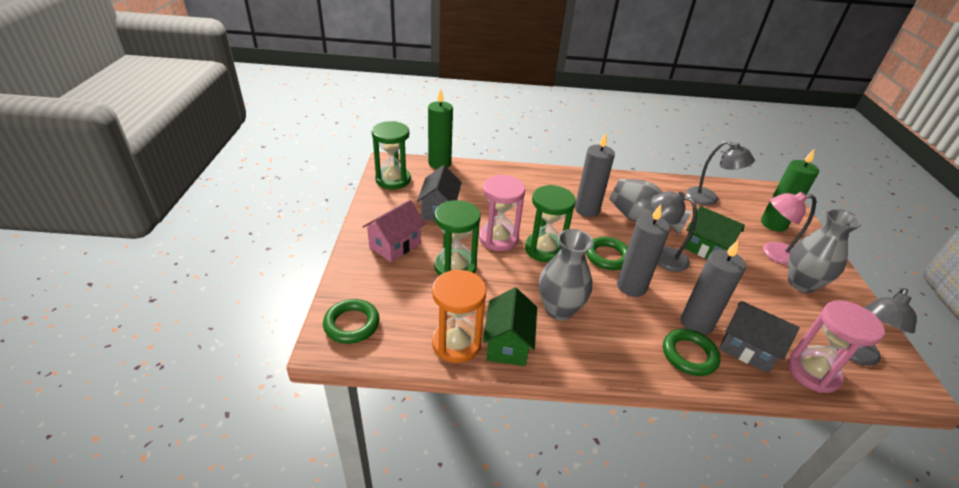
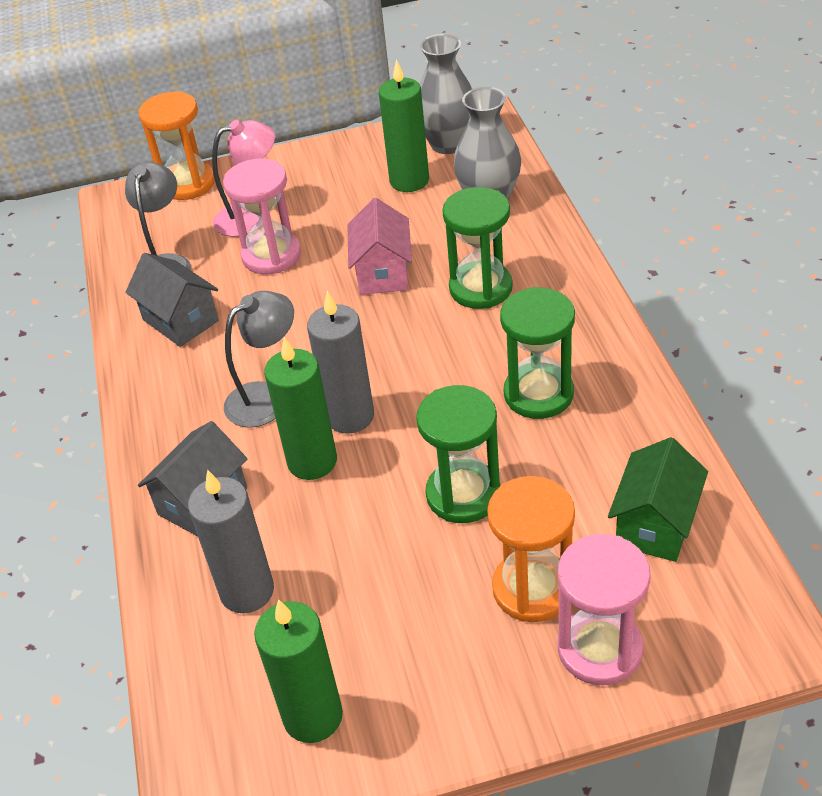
green candle: [428,89,453,169] [761,148,819,232] = 2 -> [254,599,343,743] [264,337,337,480] [379,59,429,192] = 3
green house: [483,287,537,366] [684,206,745,259] = 2 -> [608,437,708,562] = 1
green ring: [323,299,380,344] [586,237,628,270] [663,329,721,376] = 3 -> none = 0
grey candle: [575,133,615,217] [617,204,670,297] [681,240,746,335] = 3 -> [188,470,274,613] [307,291,374,434] = 2
grey lamp: [651,191,697,272] [686,141,755,205] [837,288,917,366] = 3 -> [125,162,191,270] [224,291,294,428] = 2
grey vase: [539,229,594,321] [609,178,691,234] [788,209,862,293] = 3 -> [420,34,472,154] [454,87,521,200] = 2
orange hourglass: [432,270,487,363] = 1 -> [139,91,215,200] [487,476,575,622] = 2

